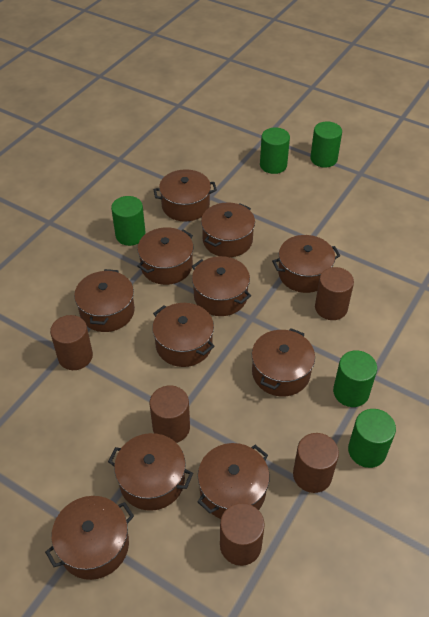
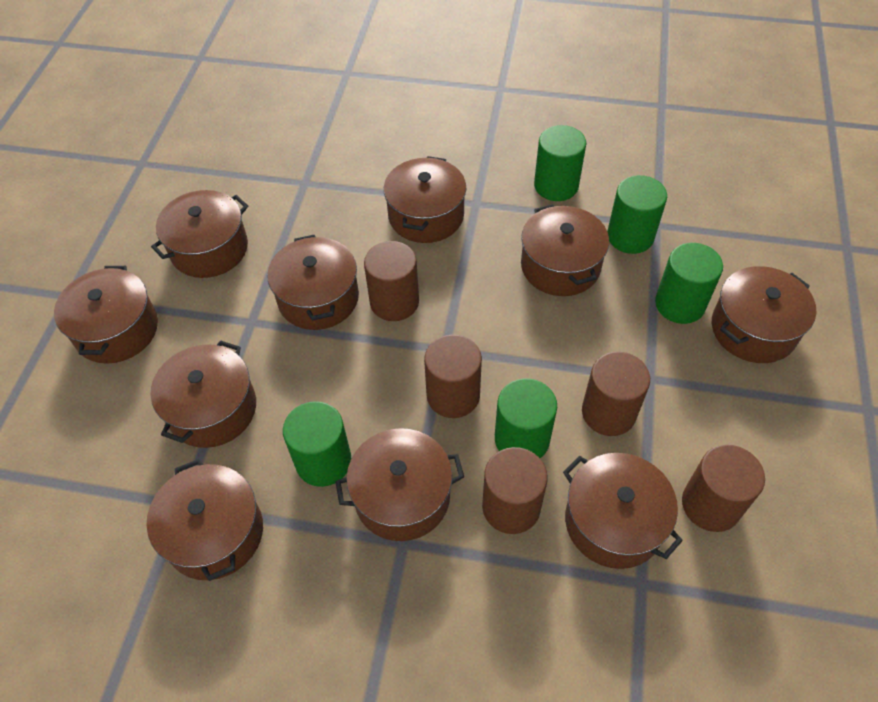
brown pot: [45,496,134,580] [74,269,135,332] [108,433,193,511] [137,227,193,285] [152,303,215,367] [154,169,217,222] [192,256,251,316] [197,443,270,519] [201,202,255,257] [252,328,315,397] [272,235,340,293] = 11 -> [54,266,158,364] [147,459,263,581] [150,340,256,448] [151,190,248,278] [267,235,359,330] [335,428,464,541] [384,156,466,243] [521,204,609,296] [563,453,683,569] [712,266,816,363] = 10

